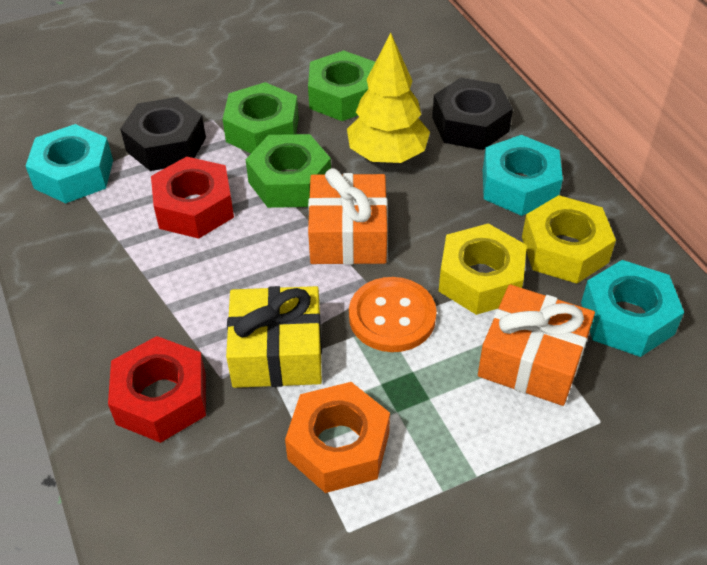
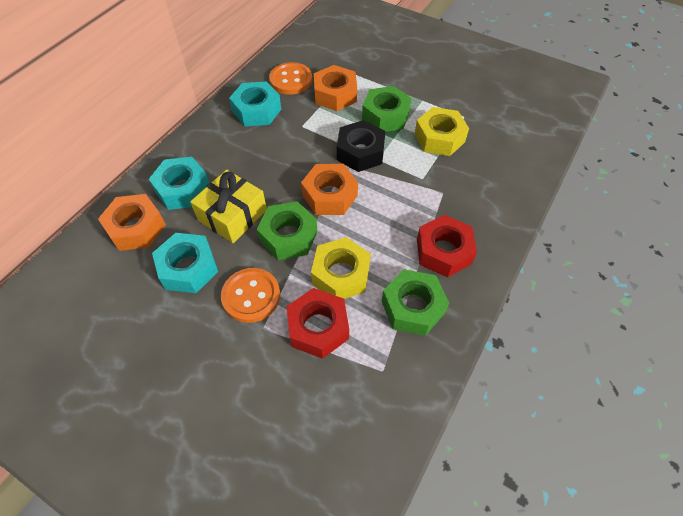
black nut: [120,97,206,171] [432,78,513,150] = 2 -> [337,120,385,172] = 1
orange button: [349,277,437,352] = 1 -> [221,268,280,323] [269,62,312,95] = 2
orange gift: [308,168,387,265] [478,284,595,406] = 2 -> none = 0
orange nut: [285,382,390,493] = 1 -> [98,194,166,251] [301,164,358,215] [314,65,357,111] = 3
yellow tree: [347,33,430,163] = 1 -> none = 0

